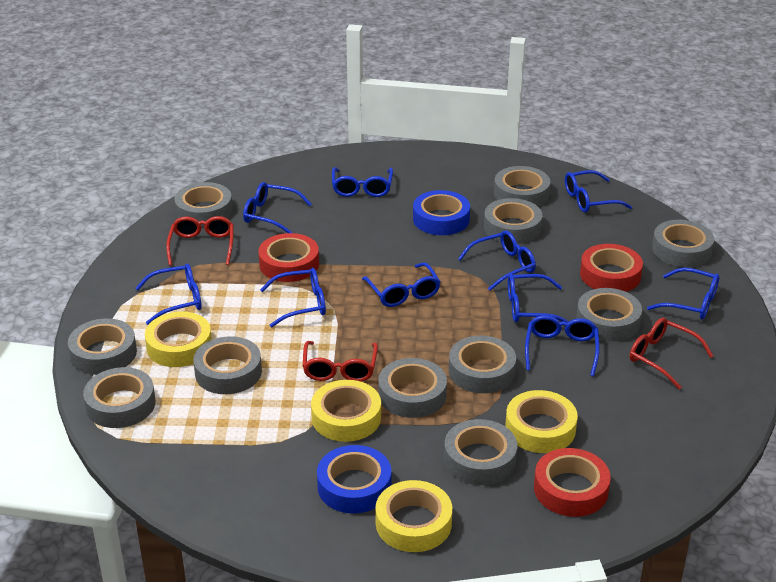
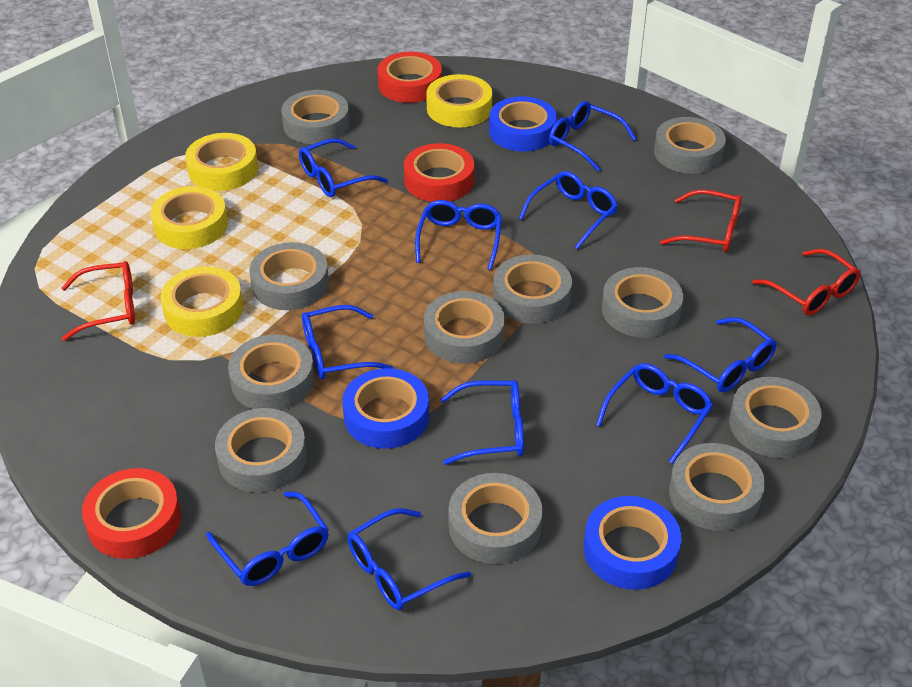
blue tape: [317,445,391,514] [413,190,470,235] = 2 -> [342,368,429,449] [489,97,557,151] [584,496,682,590] = 3

